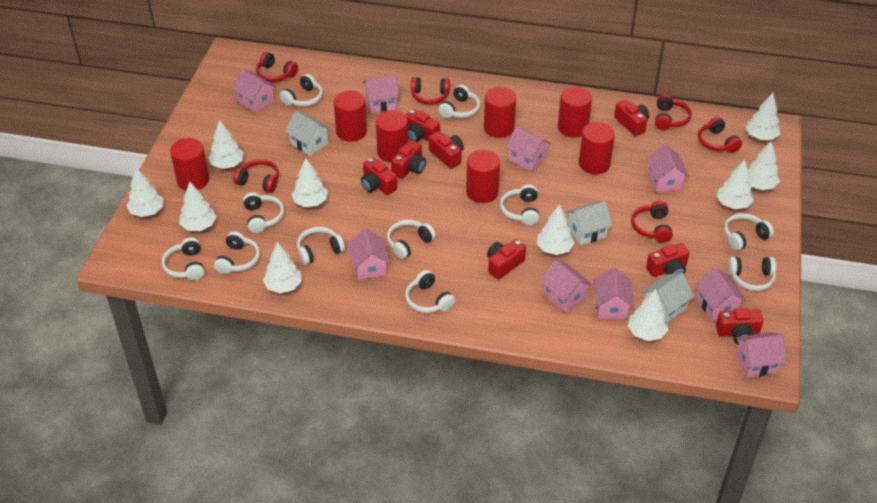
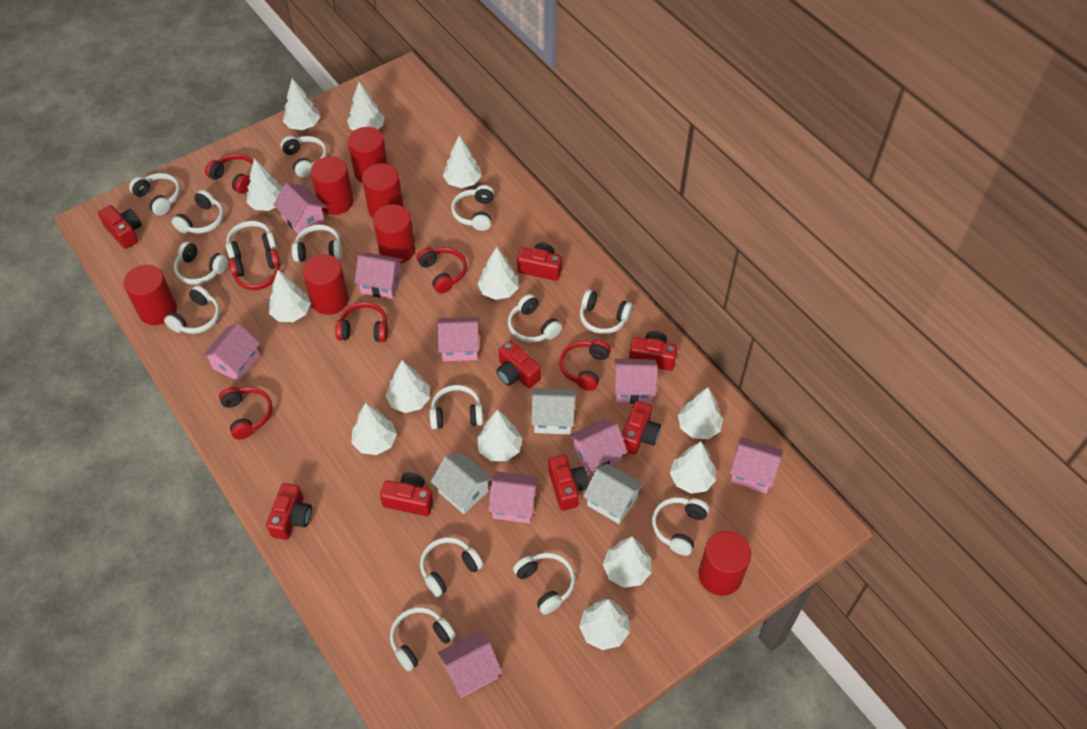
white headphones: [162,237,205,280] [214,231,260,274] [243,192,284,233] [280,74,323,107] [297,227,345,265] [387,220,436,259] [405,270,455,313] [438,85,480,118] [500,184,539,225] [724,213,774,251] [728,257,776,291] = 11 -> [129,173,180,216] [164,286,220,334] [172,190,224,234] [174,242,228,285] [226,221,277,259] [281,136,327,177] [292,224,342,262] [390,607,456,671] [420,537,483,597] [430,385,483,429] [451,185,494,231] [508,294,562,343] [513,552,575,615] [580,290,633,334] [652,497,709,556] = 15
white tree: [126,168,163,217] [179,182,217,231] [208,120,243,169] [263,242,302,293] [292,158,328,207] [537,204,575,255] [628,289,669,341] [717,160,754,209] [746,93,780,140] [748,141,780,190] = 10 -> [247,158,283,211] [269,270,311,322] [283,78,320,130] [347,82,385,131] [351,403,397,455] [386,360,430,413] [443,136,482,188] [477,247,519,300] [477,409,522,461] [579,599,630,650] [603,536,651,588] [670,441,716,494] [678,387,723,439] = 13

